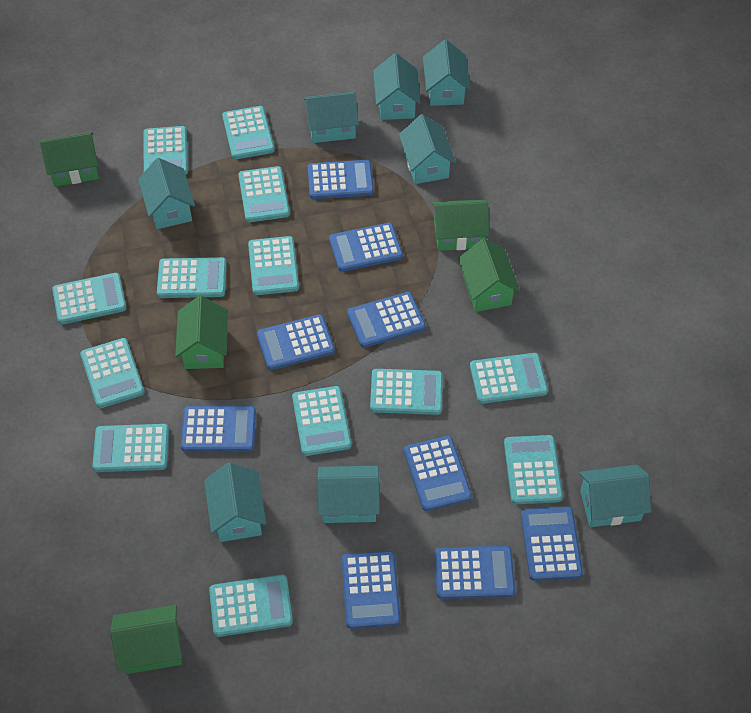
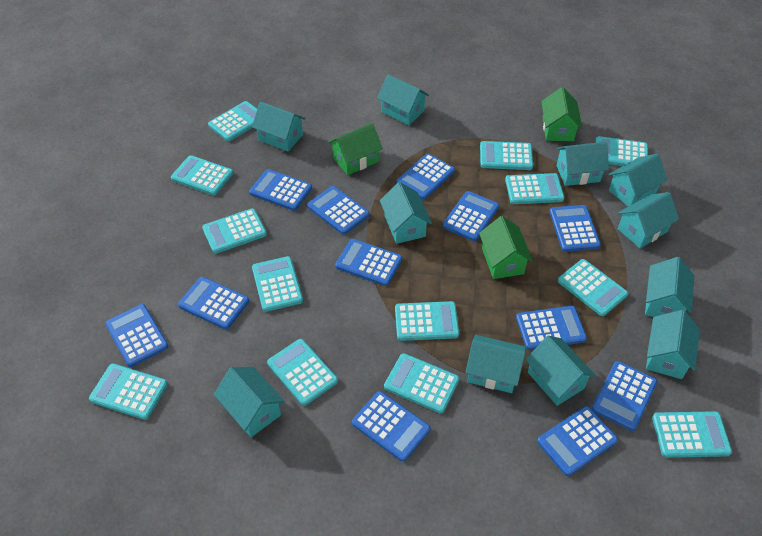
blue calculator: [181,406,256,452] [257,314,335,370] [308,160,374,199] [329,223,403,272] [342,551,400,629] [347,292,426,348] [404,436,472,511] [434,546,515,599] [521,507,583,581] = 9 -> [105,304,168,367] [178,277,249,330] [249,169,312,211] [307,186,370,235] [335,239,402,286] [352,391,430,462] [396,154,455,200] [443,191,499,241] [516,306,587,350] [537,406,618,476] [549,205,601,252] [592,361,657,431] = 12
green house: [40,132,99,187] [110,605,182,674] [175,296,228,369] [432,199,489,251] [458,238,520,312] = 5 -> [328,123,383,175] [479,216,533,279] [541,87,582,141] = 3
turquoise house: [138,158,195,229] [204,462,266,542] [304,92,359,143] [317,466,380,523] [373,53,420,120] [399,114,456,184] [423,40,470,106] [579,465,651,527] = 8 -> [214,367,285,437] [252,102,306,151] [377,74,429,125] [380,182,432,244] [465,335,526,393] [525,335,596,406] [556,142,609,186] [609,154,667,206] [618,192,679,248] [645,257,694,317] [646,310,700,379] = 11

